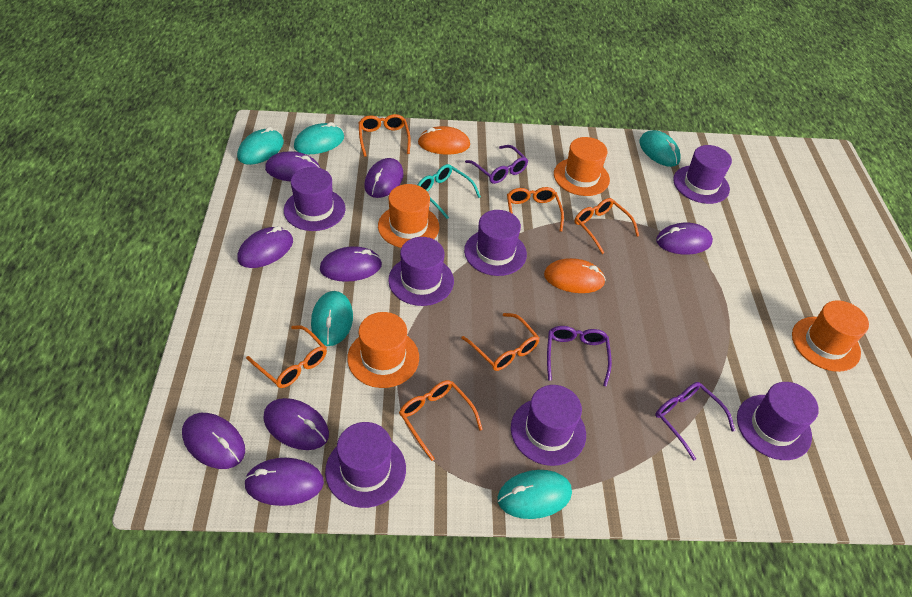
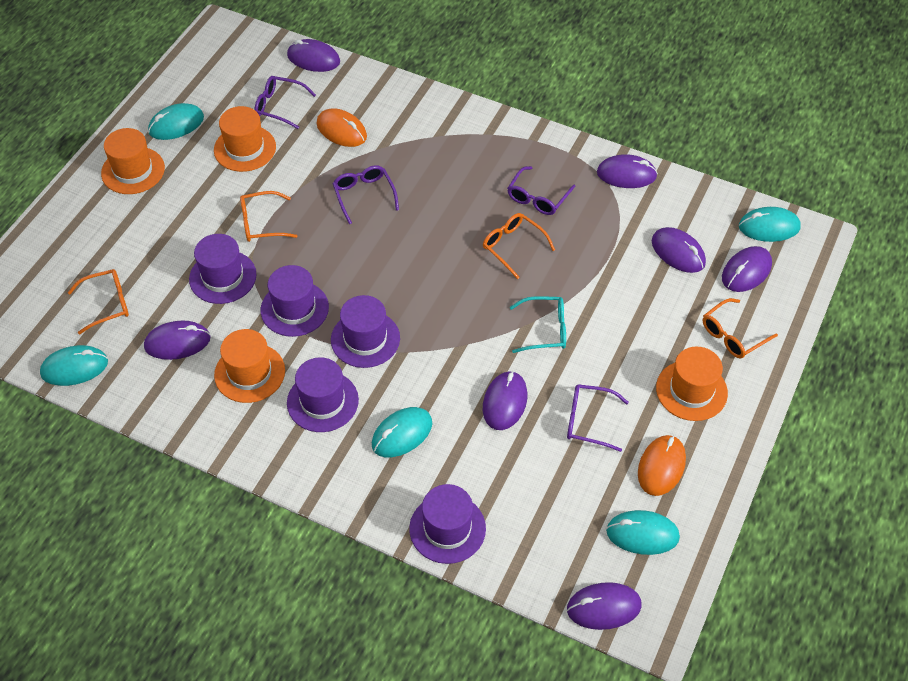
orange glasses: [246,325,327,388] [359,114,411,157] [399,380,483,461] [461,313,540,371] [507,187,564,232] [574,198,639,254] = 6 -> [68,269,129,334] [240,191,297,242] [483,213,555,279] [703,298,778,359] = 4
purple glasses: [465,145,528,184] [547,326,612,387] [655,382,735,461] = 3 -> [254,76,316,129] [333,165,399,225] [507,166,576,215] [567,384,629,452] = 4
purple hat: [284,167,345,231] [325,422,406,508] [388,237,454,306] [464,210,527,276] [511,385,586,466] [673,145,732,204] [737,382,819,460] = 7 -> [189,234,257,304] [261,265,329,337] [287,357,359,432] [331,295,400,368] [409,484,486,564] = 5
purple mouse: [182,413,245,469] [237,226,293,268] [244,458,324,506] [263,398,329,450] [265,151,320,182] [320,246,382,282] [364,158,404,198] [656,223,713,255] = 8 -> [144,321,210,360] [287,39,340,72] [483,371,527,430] [567,582,641,630] [597,154,658,188] [652,227,706,273] [722,246,772,292] = 7

